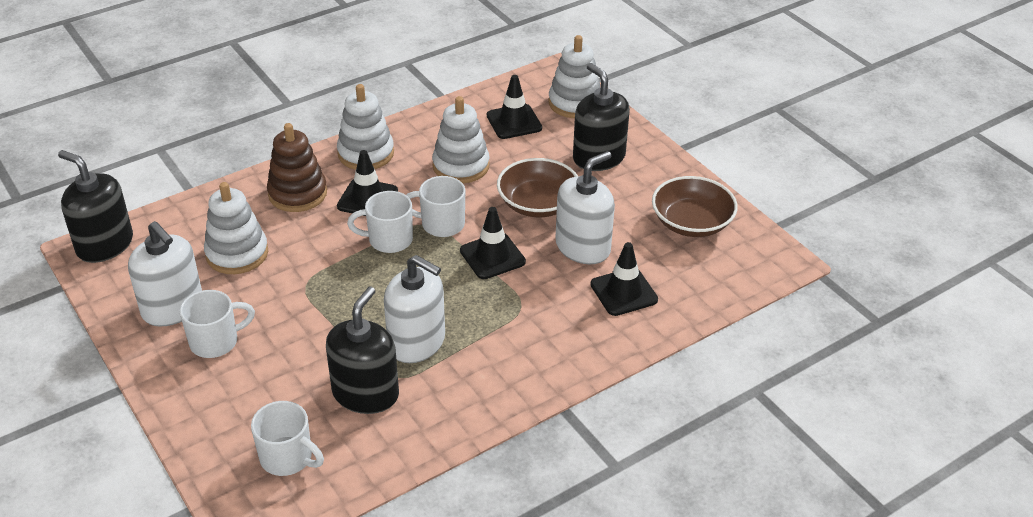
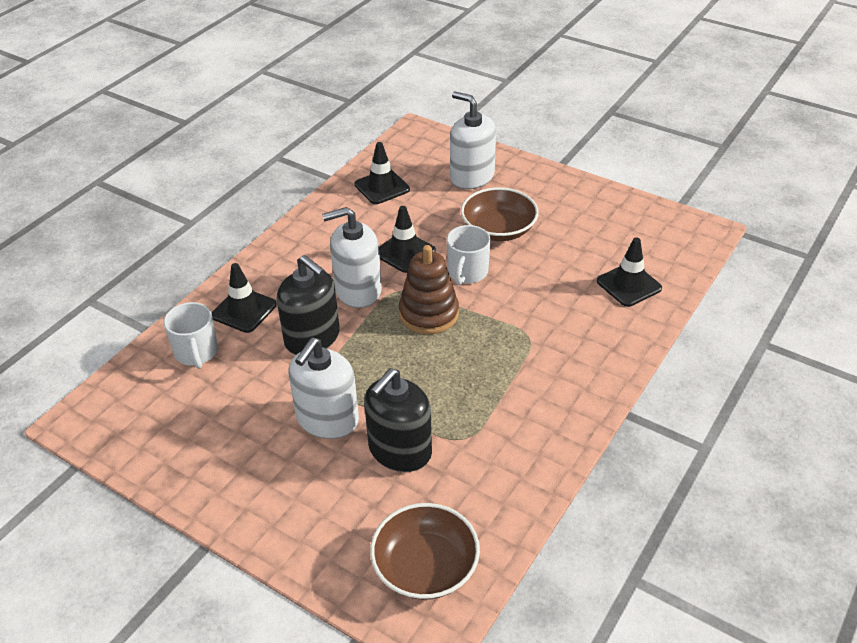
black soap dispenser: [58,150,133,263] [326,287,399,414] [573,63,630,171] = 3 -> [277,255,340,355] [364,368,432,472] = 2
white mug: [180,290,255,358] [251,401,324,476] [347,191,413,253] [406,176,465,237] = 4 -> [163,302,218,369] [446,225,491,285] = 2
white stacking toy: [204,182,268,274] [337,84,394,170] [432,96,490,183] [549,35,600,118] = 4 -> none = 0

